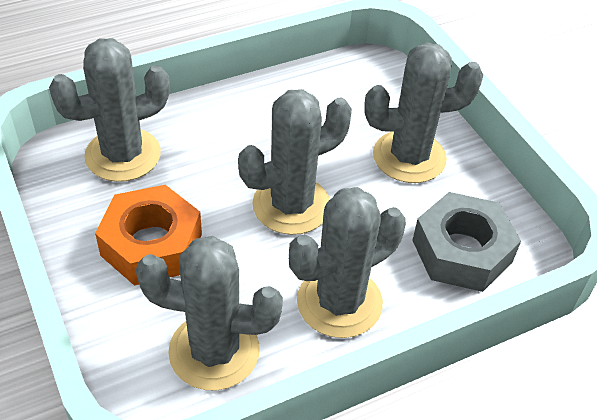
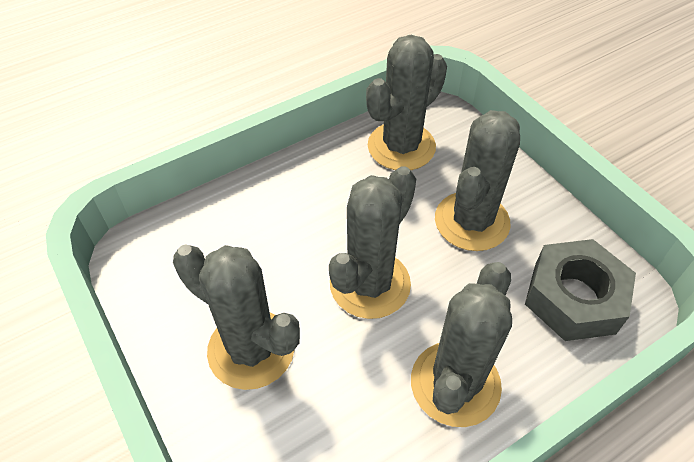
orange nut: [95,185,202,285] = 1 -> none = 0

